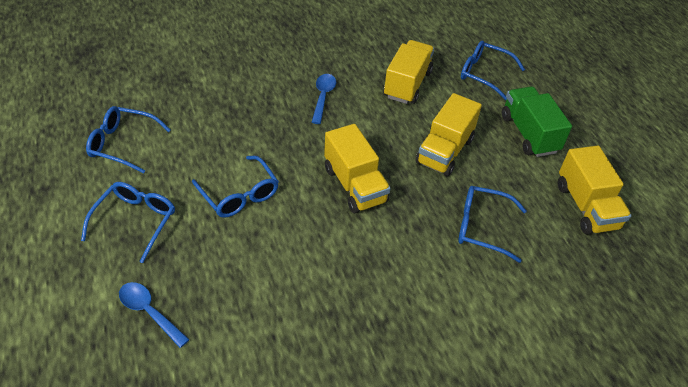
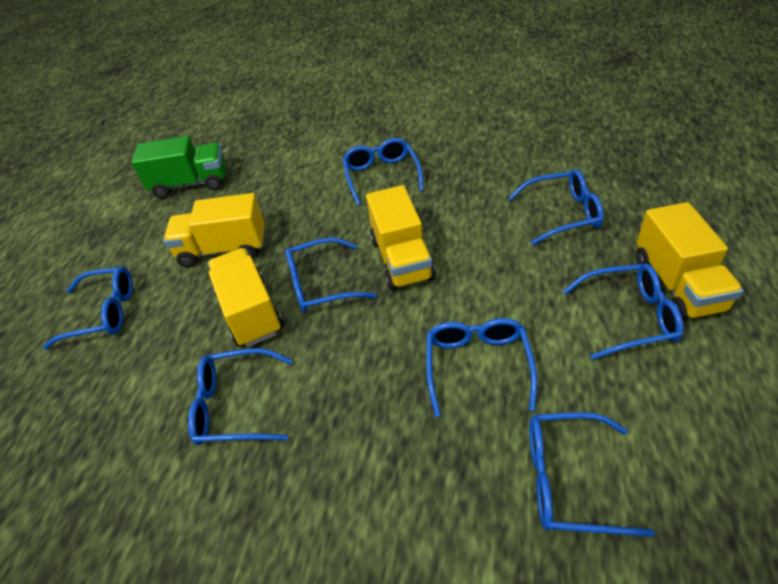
blue glasses: [81,182,175,263] [86,106,170,173] [192,156,279,218] [458,186,527,263] [461,41,525,100] = 5 -> [43,266,133,349] [188,348,293,445] [285,237,377,313] [342,138,424,206] [426,318,537,417] [508,169,604,245] [529,412,655,537] [563,263,684,360] = 8
blue spoon: [119,282,190,348] [312,74,336,124] = 2 -> none = 0

